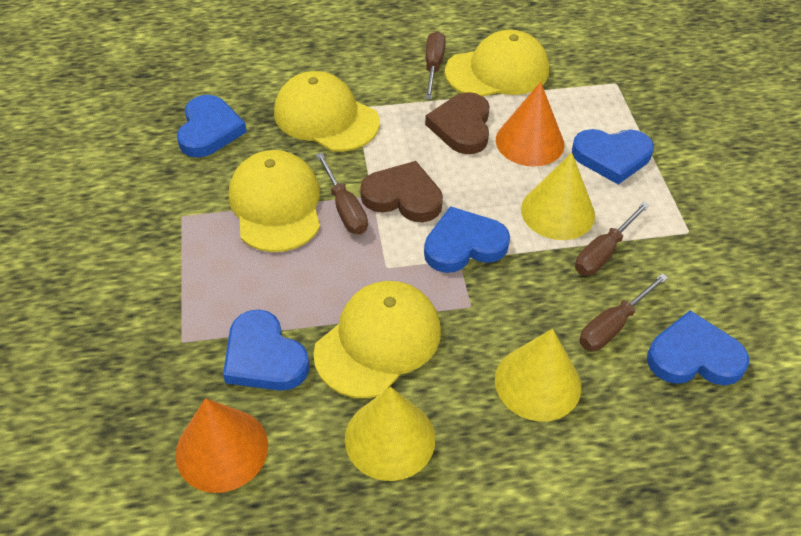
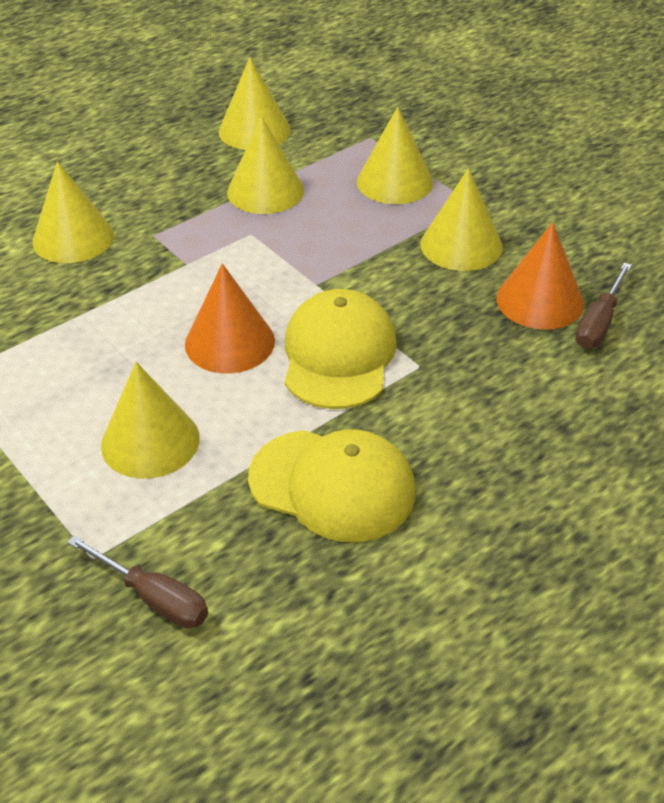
blue heart: [177,95,247,158] [223,310,309,391] [424,206,510,273] [572,129,654,185] [647,310,749,385] = 5 -> none = 0
brown heart: [360,161,443,222] [425,92,490,154] = 2 -> none = 0
brown screwdriver: [316,153,368,234] [425,31,446,99] [575,202,650,275] [579,273,668,351] = 4 -> [67,535,208,628] [575,263,632,349] = 2
yellow cap: [229,150,320,252] [274,71,380,152] [313,281,441,398] [445,30,549,97] = 4 -> [248,429,416,542] [285,289,397,409] = 2
yellow cone: [345,387,435,481] [495,329,581,422] [521,153,595,240] = 3 -> [32,162,114,263] [101,362,200,479] [219,58,291,150] [227,116,304,214] [357,107,433,204] [420,168,503,271] = 6

